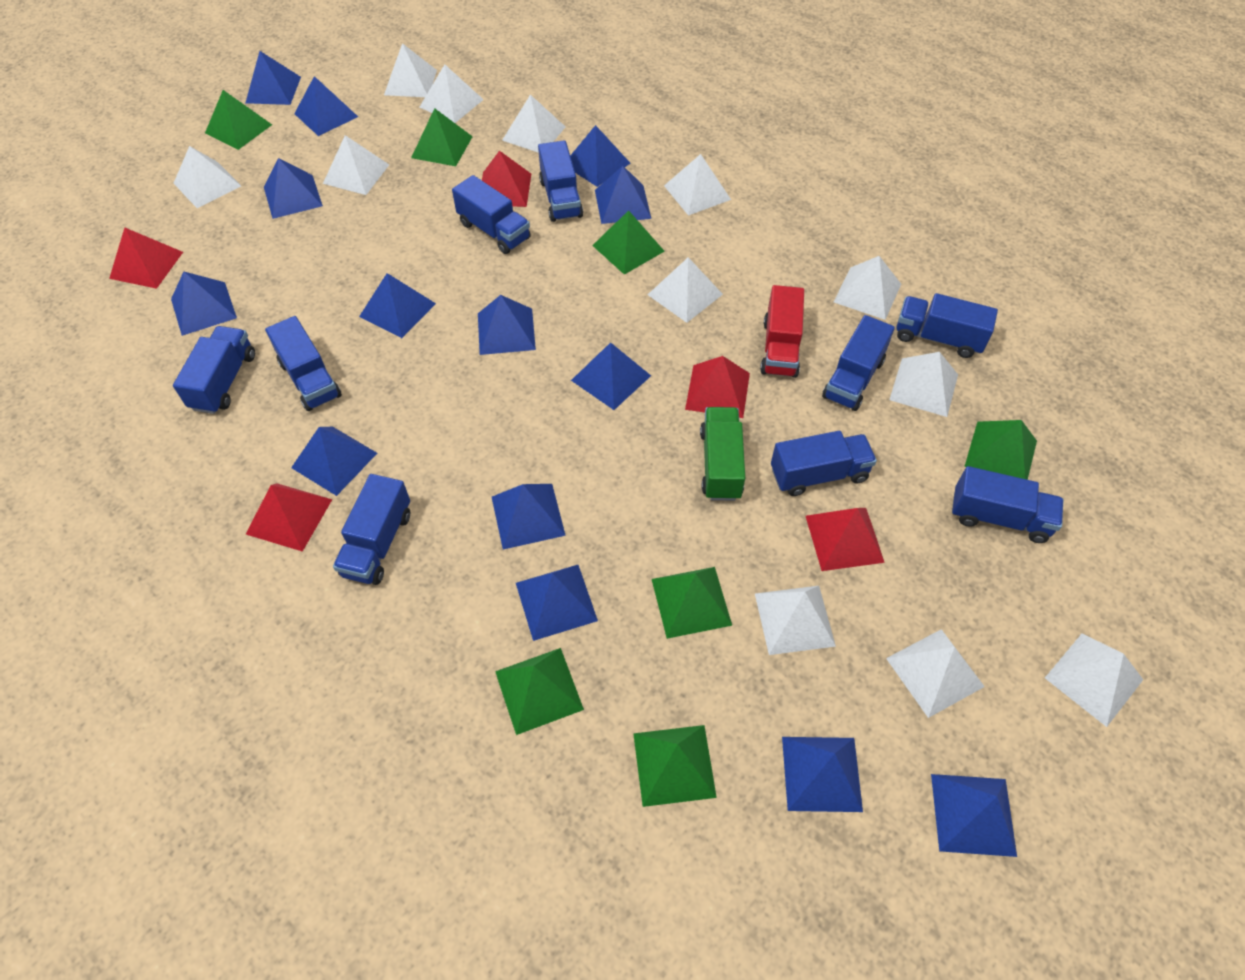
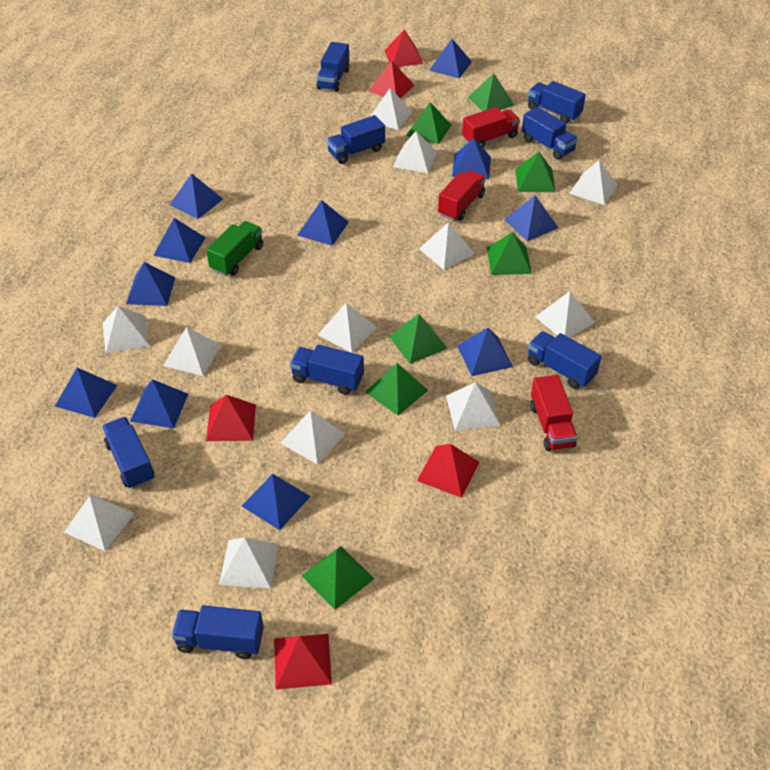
blue pyramid: [171,271,237,336] [246,51,301,105] [264,158,323,219] [291,427,377,496] [294,76,358,136] [359,273,436,338] [478,295,536,355] [492,484,566,550] [516,565,598,641] [570,125,630,187] [571,342,651,410] [595,166,651,224] [782,737,863,812] [931,774,1017,857] = 14 -> [55,368,117,418] [126,262,175,306] [130,379,188,428] [153,218,206,263] [170,173,223,219] [242,474,311,530] [297,200,349,246] [429,39,472,78] [452,138,491,179] [457,328,513,376] [504,195,558,241] = 11
blue truck: [173,326,255,414] [265,316,342,411] [333,474,410,585] [452,175,531,254] [538,140,583,222] [771,431,877,496] [822,315,895,411] [896,293,998,358] [952,466,1063,543] = 9 -> [102,417,154,489] [171,605,264,659] [290,344,364,395] [316,42,350,92] [327,115,385,164] [522,107,578,160] [528,81,586,123] [528,331,601,389] = 8
red truck: [760,285,804,378] = 1 -> [438,170,486,221] [462,107,520,148] [530,375,577,451] = 3

